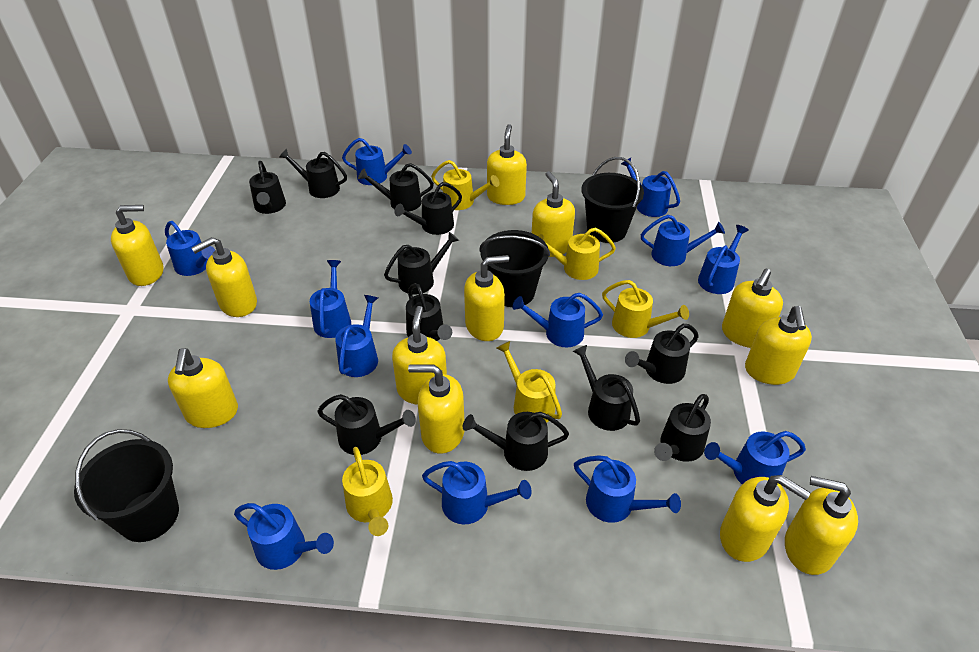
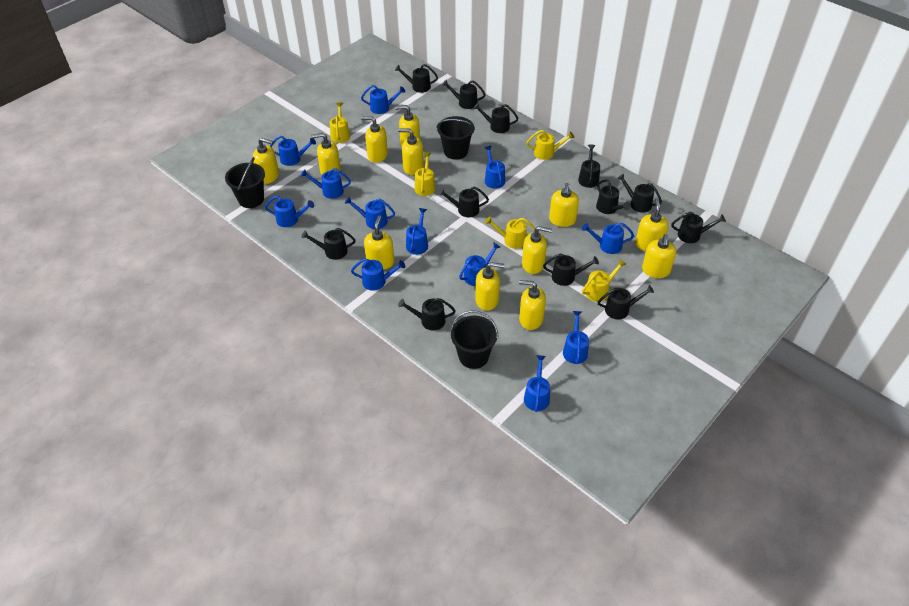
black watering can: [249,161,286,214] [279,148,347,198] [317,394,416,455] [358,163,434,212] [384,232,459,294] [394,182,462,235] [406,283,452,341] [463,412,569,471] [572,345,640,431] [625,324,699,384] [654,394,711,462] = 11 -> [301,228,355,260] [395,64,438,93] [398,298,456,330] [438,187,489,217] [442,80,486,109] [473,103,518,133] [543,254,599,286] [578,145,600,188] [596,179,631,214] [598,285,654,319] [617,174,662,213] [671,212,726,243] = 12

